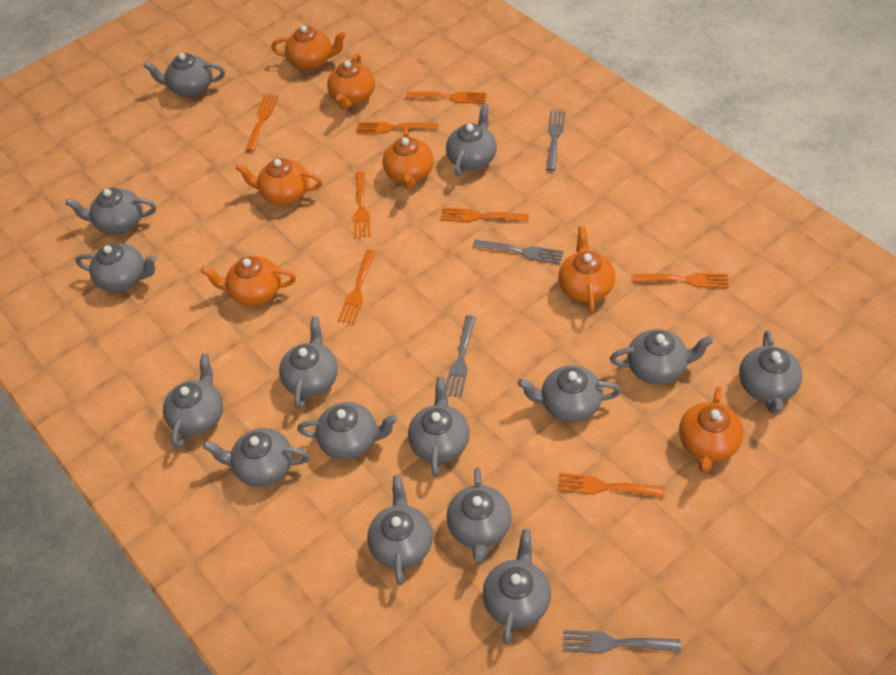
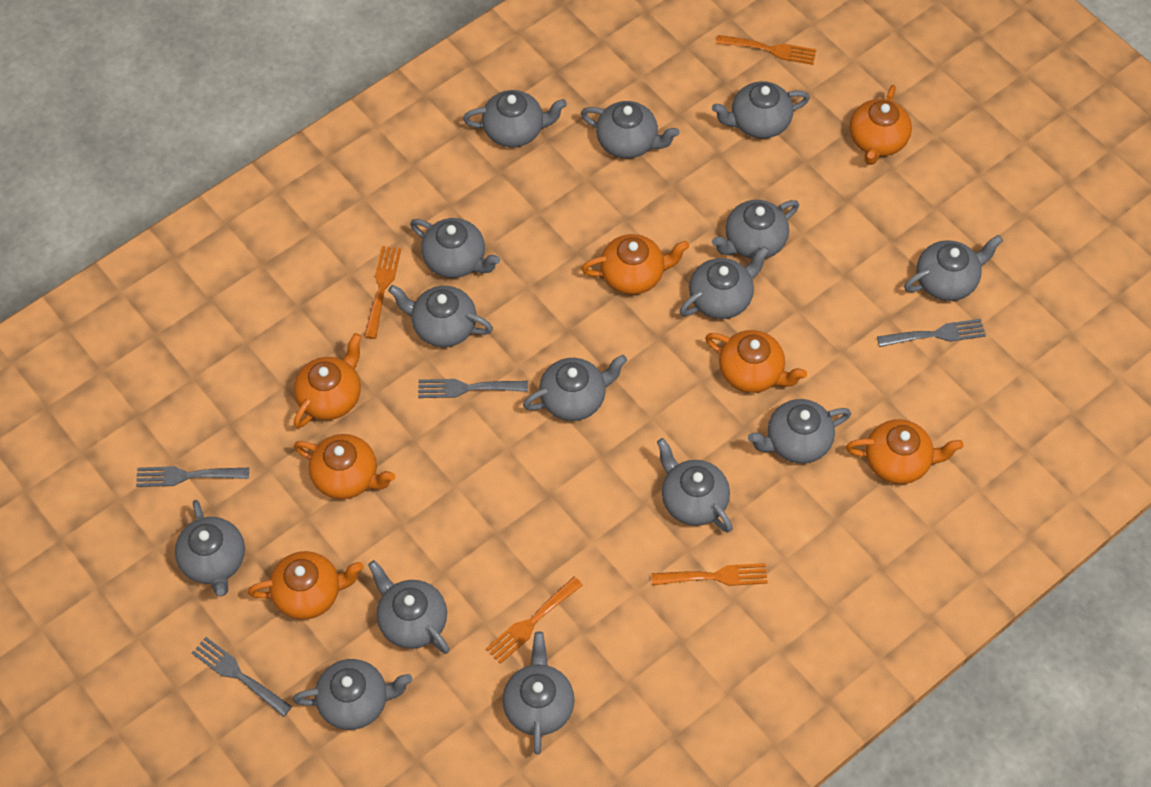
orange fork: [246,95,278,152] [338,250,376,324] [354,172,370,238] [357,122,438,134] [406,92,487,104] [440,208,529,222] [557,473,665,498] [634,273,729,288] = 8 -> [364,246,401,339] [486,577,583,664] [652,563,768,586] [716,35,816,65] = 4

